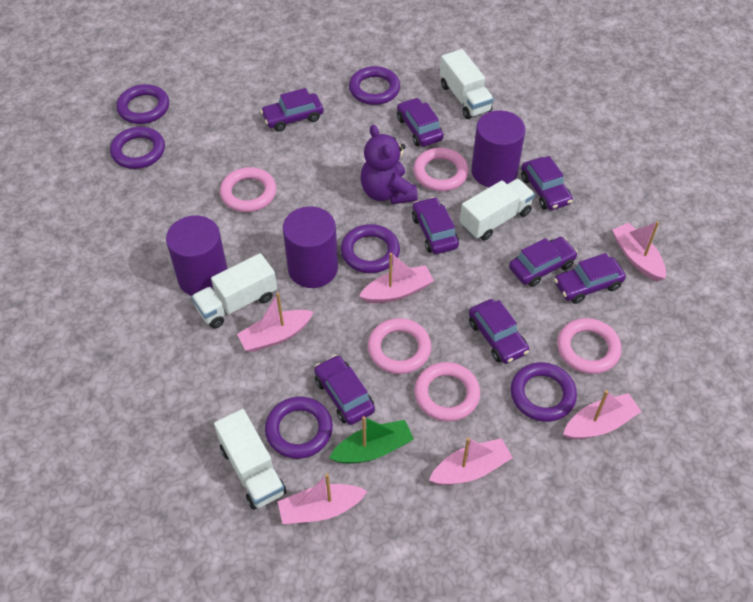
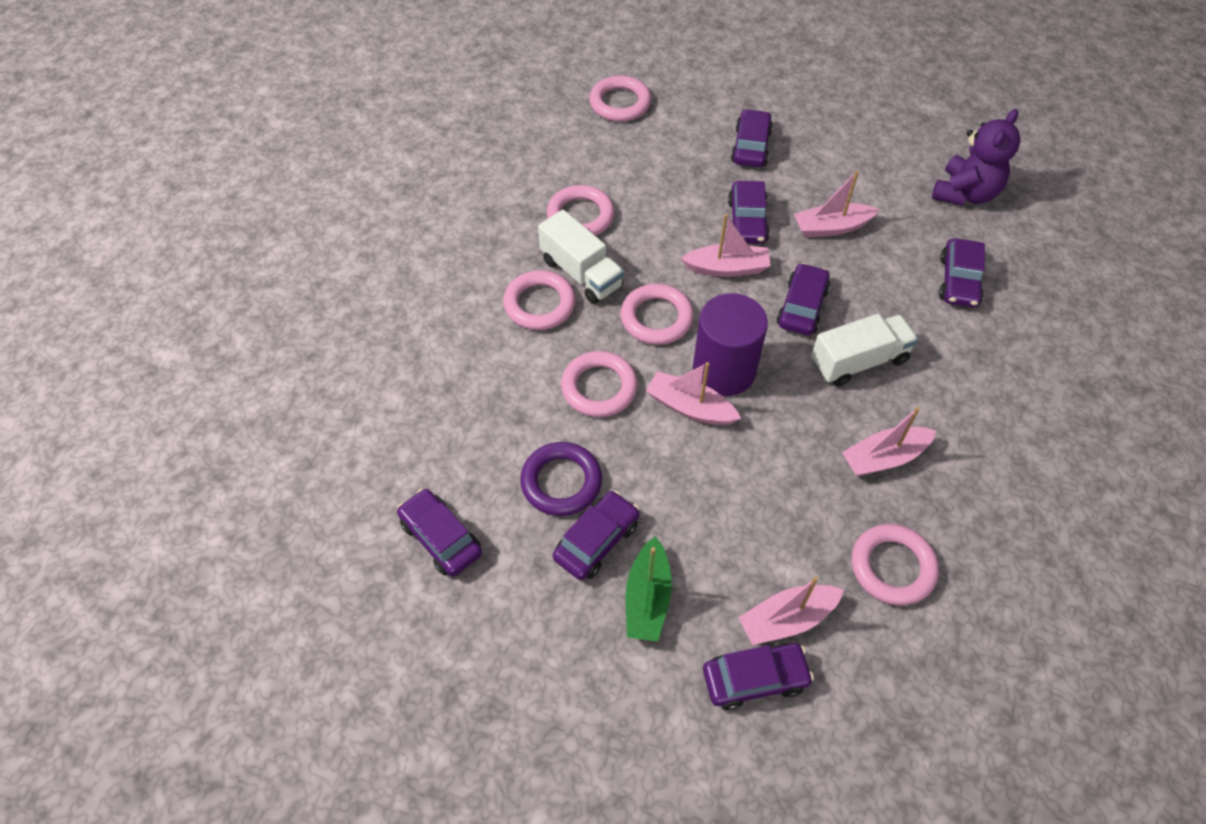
pink boat: [237,292,313,352] [278,473,368,524] [359,253,434,303] [429,438,513,485] [563,390,642,439] [612,221,666,282] = 6 -> [646,362,741,425] [681,214,771,277] [738,576,844,645] [794,171,880,237] [842,407,937,476] = 5
pink ring: [220,167,276,212] [367,318,431,374] [413,148,469,191] [414,362,480,421] [557,318,622,374] = 5 -> [503,270,576,330] [547,185,615,236] [561,351,638,417] [589,75,651,122] [620,284,694,345] [851,524,939,605] = 6
purple car: [260,88,324,132] [314,355,375,425] [397,98,444,147] [412,197,459,254] [469,299,529,364] [509,237,578,287] [521,156,573,210] [554,253,626,304] = 8 -> [397,488,482,577] [553,491,640,580] [703,643,814,710] [728,181,770,244] [731,109,773,167] [777,263,830,335] [939,238,985,308] = 7
purple cylinder: [166,215,228,296] [283,206,338,288] [471,110,526,187] = 3 -> [693,293,768,396] = 1
purple ring: [110,127,165,169] [116,84,169,124] [265,397,333,459] [341,224,400,273] [349,66,400,105] [510,362,577,422] = 6 -> [520,442,602,516] = 1
white truck: [191,253,277,329] [214,409,286,510] [440,49,494,119] [460,179,535,241] = 4 -> [538,210,624,304] [811,314,918,386] = 2

